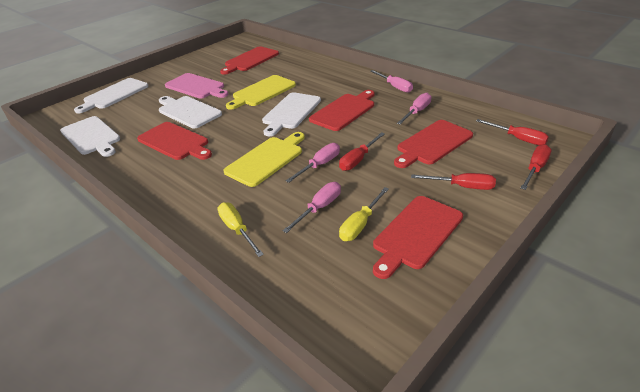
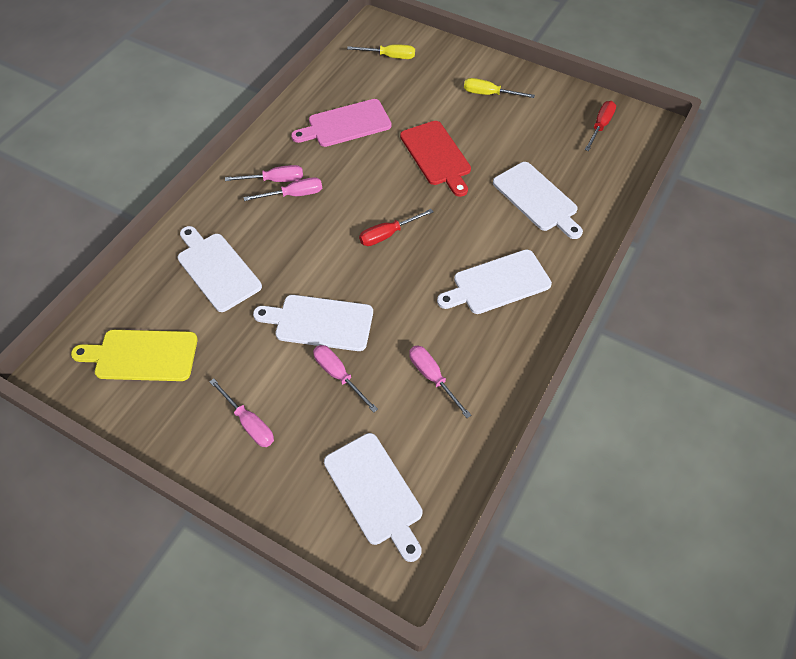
pink screwdriver: [283,182,341,233] [286,143,340,183] [370,70,413,93] [397,93,432,125] = 4 -> [210,379,274,447] [225,165,303,182] [243,177,322,201] [313,345,378,412] [409,345,471,418] = 5
red cutting board: [137,122,212,160] [220,46,279,75] [309,90,374,131] [373,196,463,279] [394,120,473,168] = 5 -> [400,121,471,197] = 1
red screwdriver: [339,132,385,171] [411,173,496,190] [476,119,549,145] [521,144,552,190] = 4 -> [359,209,433,246] [584,101,616,151] = 2
white cutting board: [60,116,120,157] [74,78,148,113] [159,96,222,129] [262,92,321,136] = 4 -> [178,226,262,312] [253,295,373,351] [324,433,422,562] [437,249,552,314] [493,162,583,239] = 5
yellow cutting board: [223,132,305,187] [226,75,296,110] = 2 -> [71,330,198,381] = 1

